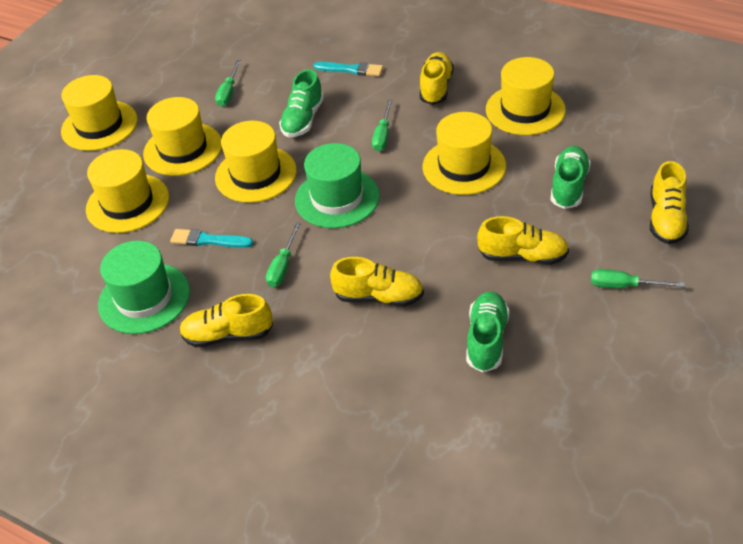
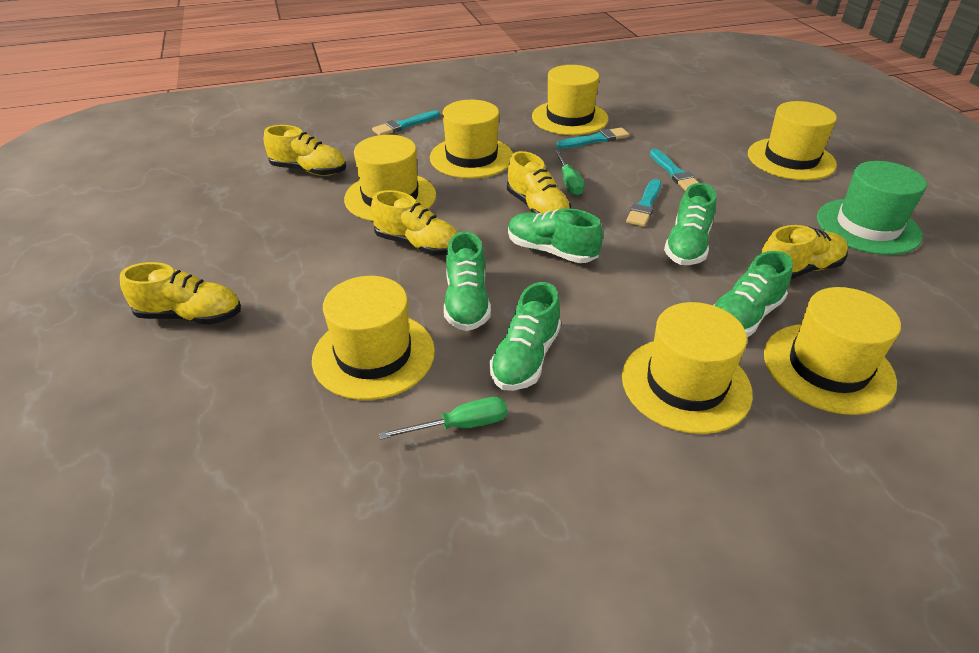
green hat: [98,241,190,334] [295,143,380,228] = 2 -> [817,161,927,255] = 1
green screwdriver: [215,60,241,106] [266,222,301,287] [372,100,392,151] [591,269,685,288] = 4 -> [379,397,508,440] [554,149,584,196] = 2
green shoe: [279,69,324,137] [466,292,510,373] [550,146,591,209] = 3 -> [444,231,491,331] [489,282,561,391] [508,208,603,263] [664,183,716,265] [713,251,793,337] = 5
turquoise brush: [170,229,253,248] [313,62,383,76] = 2 -> [372,110,440,135] [556,127,629,149] [626,179,661,227] [650,149,699,191] = 4
yellow hat: [61,75,138,151] [86,149,169,233] [143,97,222,176] [215,121,297,203] [422,112,506,195] [486,57,566,135] = 6 -> [312,276,435,400] [344,135,436,221] [430,100,513,179] [532,65,608,135] [622,302,753,434] [748,101,837,181] [764,287,901,415] = 7

